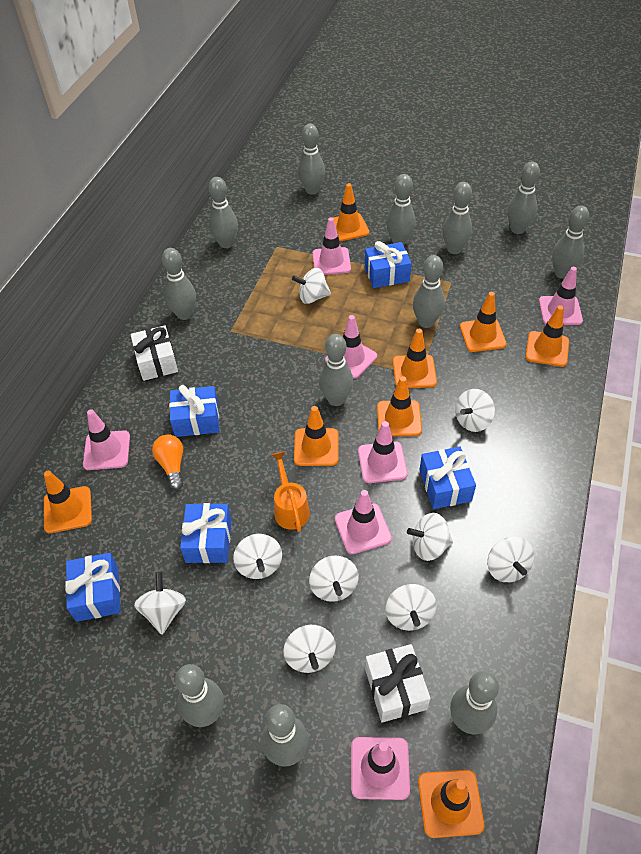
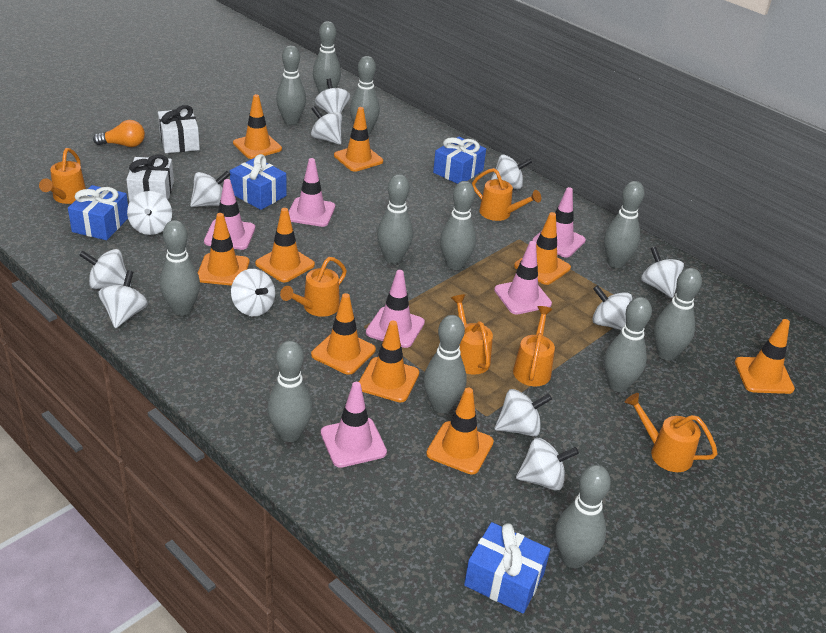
blue gift: [65,553,121,622] [169,385,219,437] [180,503,232,563] [365,241,412,288] [419,447,476,509] = 5 -> [68,185,128,240] [230,154,287,210] [433,136,486,184] [464,522,550,614] = 4
orange traffic cone: [44,471,92,533] [294,406,338,466] [333,183,369,241] [377,376,422,436] [393,329,437,388] [418,770,484,838] [460,292,507,352] [525,305,569,367] = 8 -> [198,213,250,286] [233,94,282,159] [255,208,315,282] [311,293,376,375] [334,107,383,172] [359,321,419,403] [426,388,494,475] [514,212,571,285] [735,319,795,394] = 9
orange watering can: [271,451,310,532] = 1 -> [39,148,86,204] [280,257,347,317] [451,294,493,375] [472,168,541,221] [513,306,555,386] [625,393,718,472] = 6
pink traffic cone: [83,409,130,470] [313,217,351,275] [325,315,377,379] [335,490,392,554] [351,737,410,800] [358,421,408,483] [539,267,583,325] = 7 -> [204,179,255,250] [289,158,335,227] [321,382,387,468] [366,270,425,348] [494,241,552,315] [532,187,586,258] = 6
white spinning top: [134,572,186,635] [233,534,282,579] [283,625,336,673] [292,268,331,304] [309,555,359,602] [386,584,436,631] [407,513,453,561] [455,389,495,432] [488,536,534,582] = 9 -> [79,249,131,289] [98,270,148,328] [127,191,172,235] [190,171,231,207] [231,269,275,316] [311,106,342,145] [315,79,350,113] [491,154,532,189] [495,389,552,436] [516,438,579,490] [593,285,632,330] [641,246,684,298] = 12

